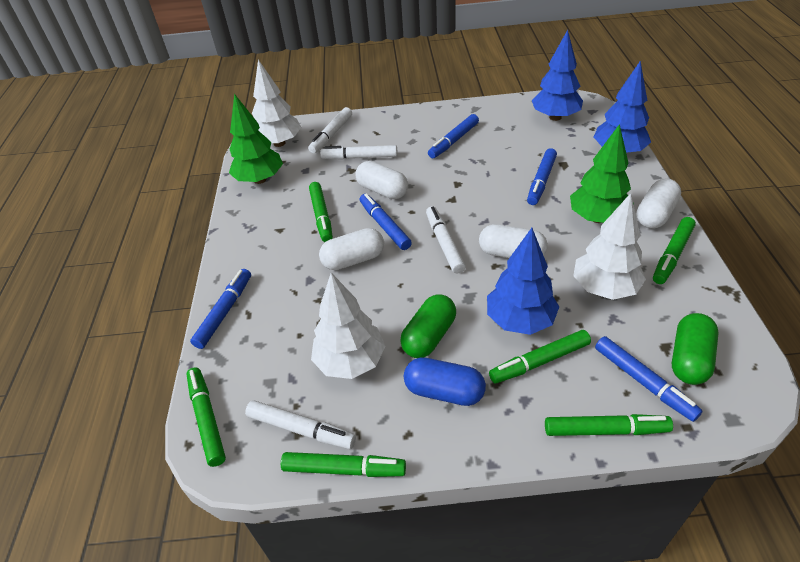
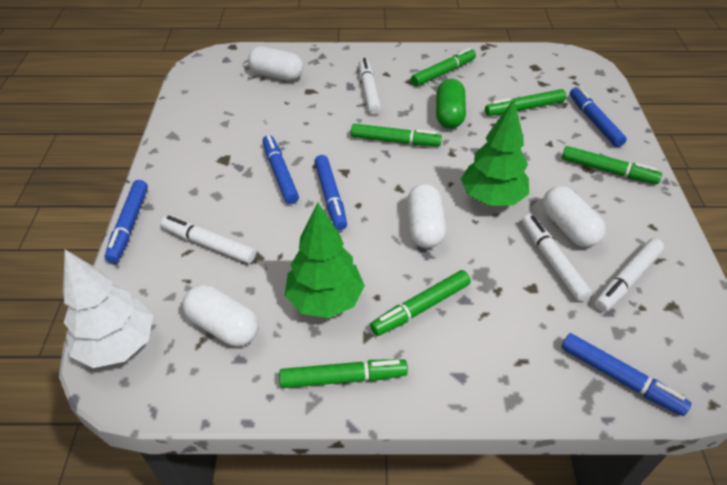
blue capsule: [404,357,486,406] = 1 -> none = 0
blue tree: [487,228,559,335] [532,30,583,121] [594,61,651,153] = 3 -> none = 0
green capsule: [400,294,456,358] [672,313,719,385] = 2 -> [436,79,466,129] = 1
white tree: [252,60,301,147] [311,273,385,379] [573,193,646,300] = 3 -> [63,250,153,368] = 1

